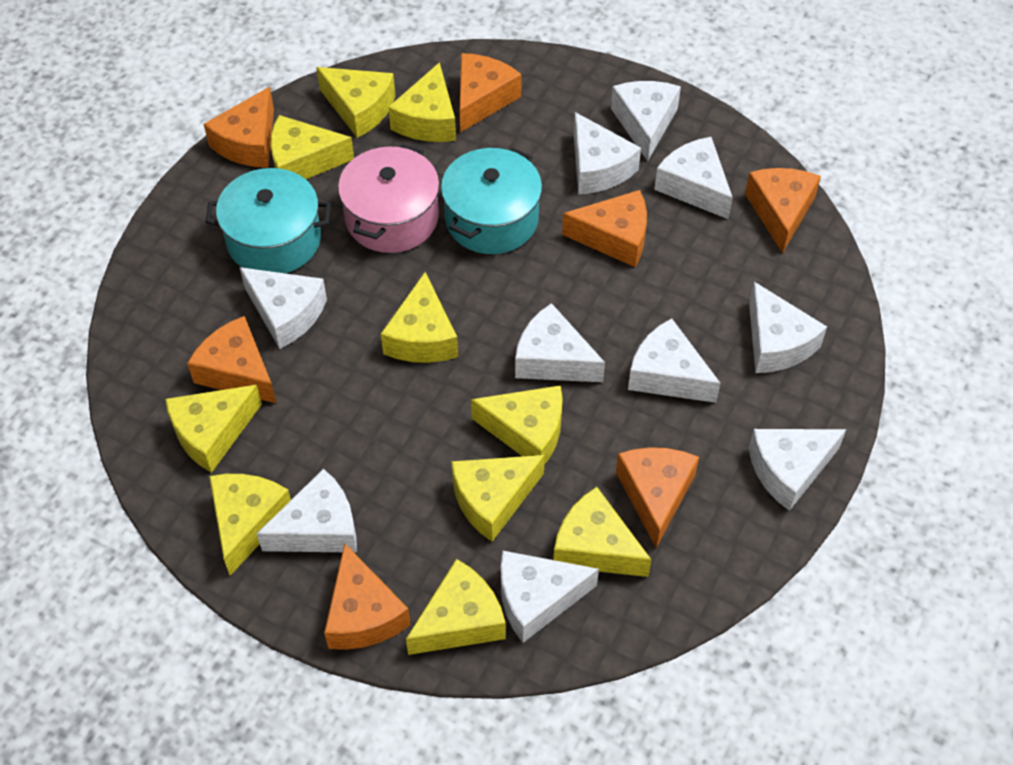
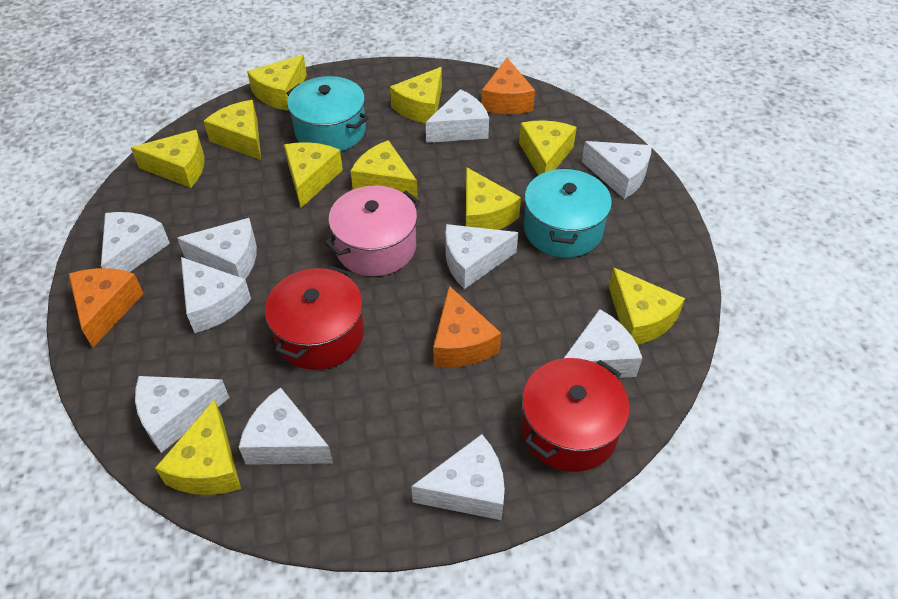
orange cheese: [187,316,277,404] [204,87,274,168] [324,543,411,650] [459,53,522,133] [562,190,647,267] [616,447,699,548] [745,168,821,254] = 7 -> [69,268,144,348] [433,286,501,367] [481,58,535,114] = 3
red pot: none = 0 -> [265,266,364,370] [521,358,630,472] = 2

